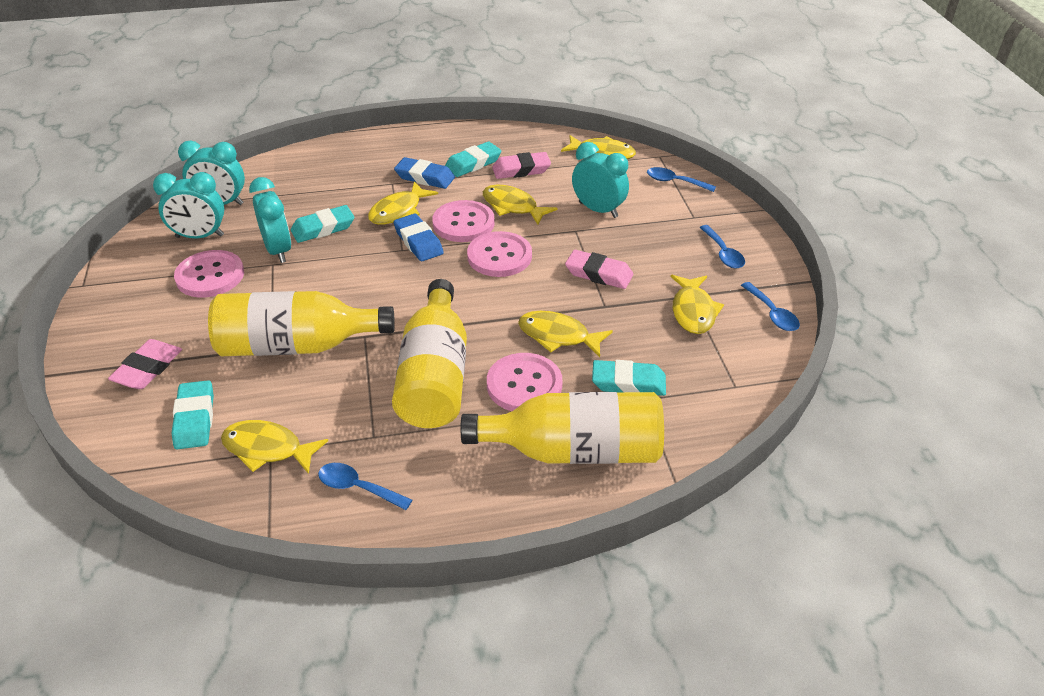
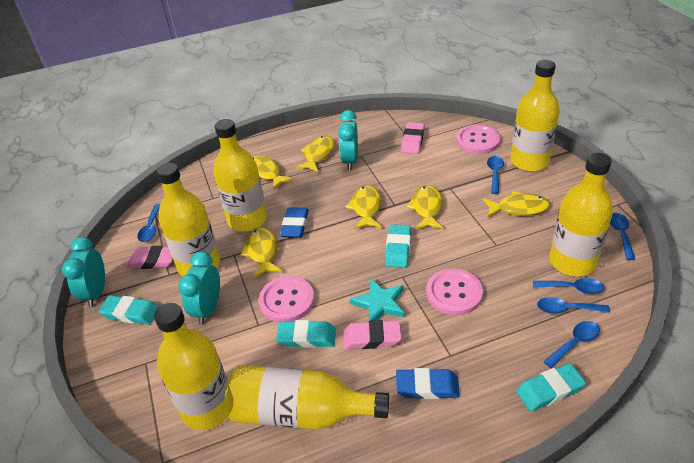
blue spoon: [318,463,412,510] [647,167,716,192] [699,225,745,268] [741,282,800,331] = 4 -> [137,204,160,242] [487,156,504,194] [533,278,604,294] [537,297,610,314] [543,321,600,368] [610,213,635,260] = 6
pink button: [174,250,244,297] [432,200,495,242] [467,231,532,277] [487,353,563,411] = 4 -> [259,276,314,322] [426,268,483,315] [456,125,501,154] = 3
turquoise clock: [153,172,224,238] [178,141,245,205] [249,177,291,263] [572,142,629,218] = 4 -> [62,237,105,307] [178,251,220,325] [338,110,358,170] = 3
turquoise star: none = 0 -> [350,278,404,321] = 1
yellow bottle: [208,291,395,356] [392,279,467,428] [461,392,664,464] = 3 -> [154,303,228,430] [156,163,220,276] [213,119,267,232] [225,365,389,430] [510,60,560,172] [549,153,613,276] = 6

